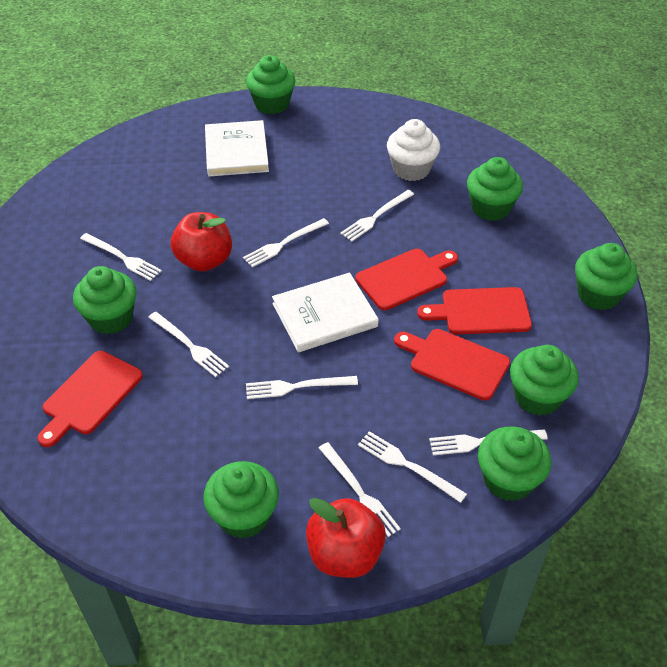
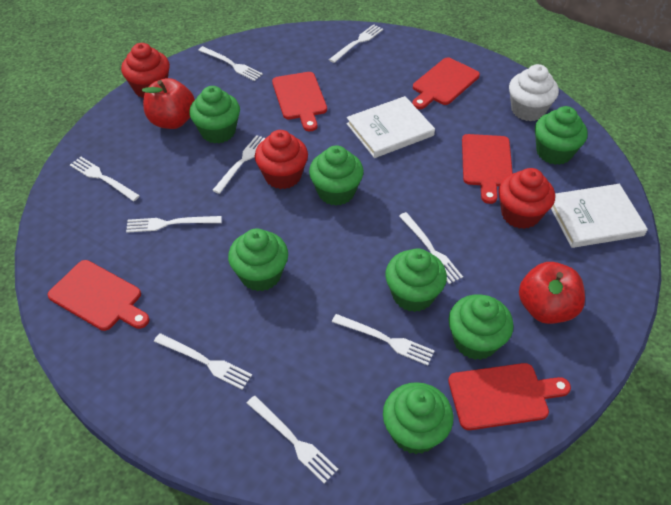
red cupcake: none = 0 -> [121,43,170,98] [255,130,308,189] [498,168,555,229] = 3
red cutting board: [37,351,143,447] [356,249,458,310] [394,329,510,401] [417,287,532,334] = 4 -> [48,260,149,331] [272,72,327,131] [412,57,480,109] [448,363,571,430] [462,134,513,204] = 5
white fork: [80,233,162,281] [148,312,229,377] [243,218,329,267] [246,376,358,399] [319,442,401,537] [340,190,414,241] [358,431,467,503] [429,430,548,455] = 8 -> [70,157,140,201] [126,216,222,233] [154,333,252,390] [198,46,263,81] [212,135,265,194] [247,396,338,484] [329,24,383,63] [332,314,435,365] [399,212,463,284] = 9

